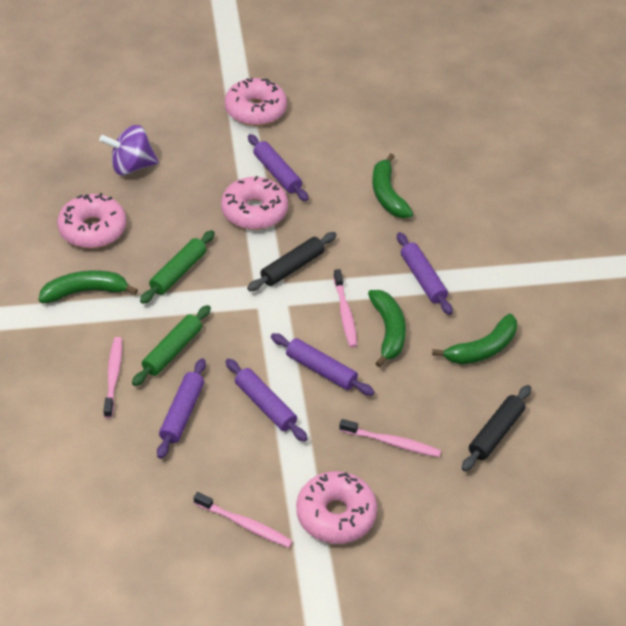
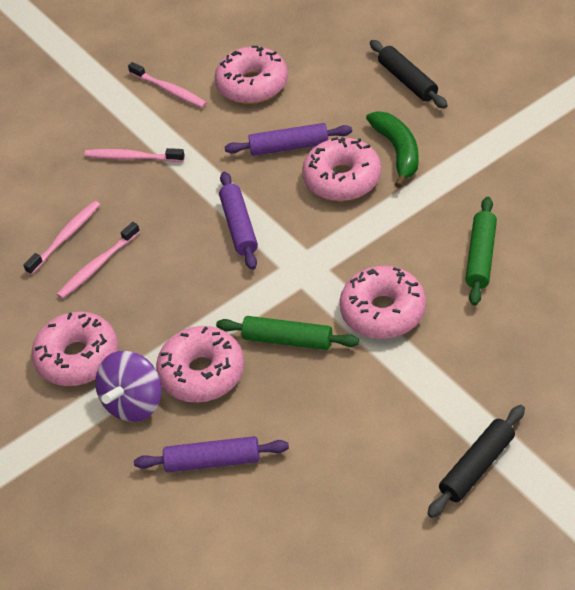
green banana: [39,270,138,303] [368,290,406,367] [372,154,413,218] [432,314,517,364] = 4 -> [366,111,419,188] = 1
pink donut: [57,193,126,248] [221,176,288,230] [225,77,287,126] [296,471,377,544] = 4 -> [31,311,118,386] [156,326,244,403] [215,46,288,104] [302,137,381,201] [340,266,426,339] = 5
purple rolling pin: [157,358,206,459] [226,359,308,442] [248,134,309,201] [271,333,374,396] [397,232,453,315] = 5 -> [134,436,289,472] [219,172,258,270] [224,123,352,156] = 3

